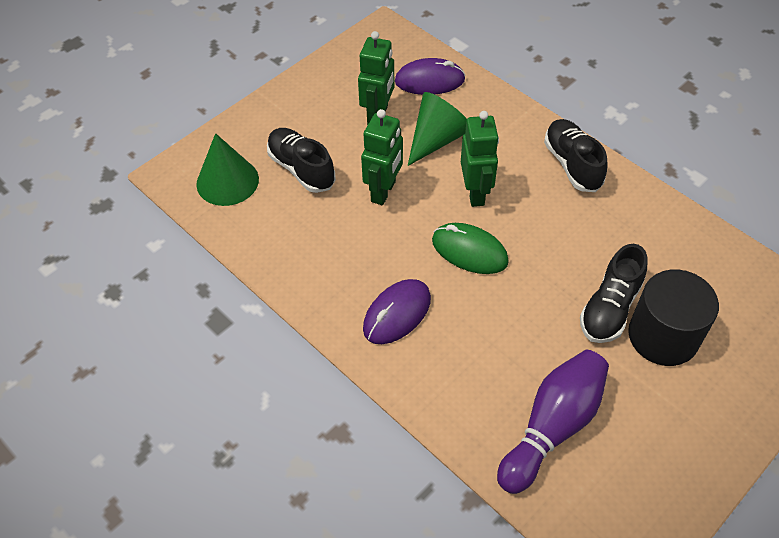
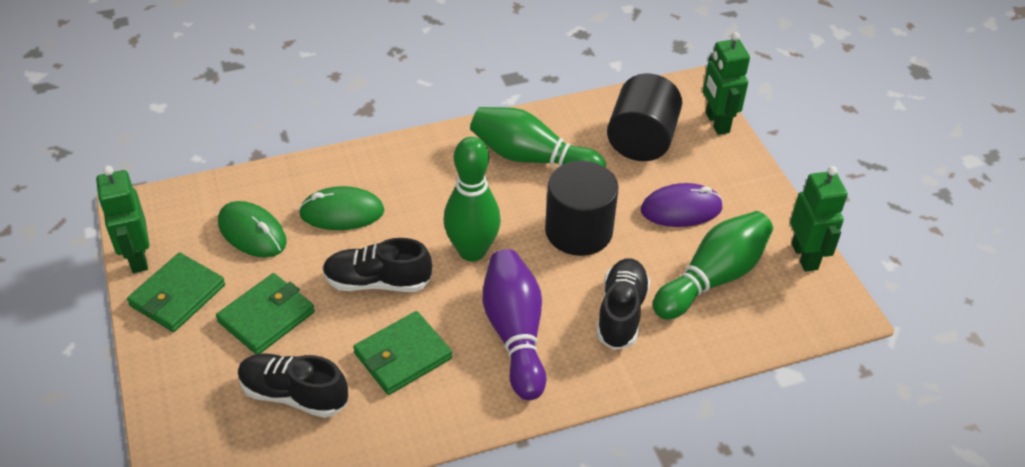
black cylinder: [628,269,719,366] = 1 -> [545,161,619,256] [607,74,682,161] = 2
green bowling pin: none = 0 -> [444,137,501,262] [470,107,606,168] [653,211,773,319] = 3
green cone: [196,133,259,206] [408,92,467,166] = 2 -> none = 0
green mouse: [432,223,509,274] = 1 -> [218,201,287,258] [299,186,384,230] = 2
green wallet: none = 0 -> [127,253,225,332] [216,273,315,354] [353,311,452,395] = 3
purple mouse: [363,279,431,344] [395,58,465,95] = 2 -> [641,183,723,227] = 1

